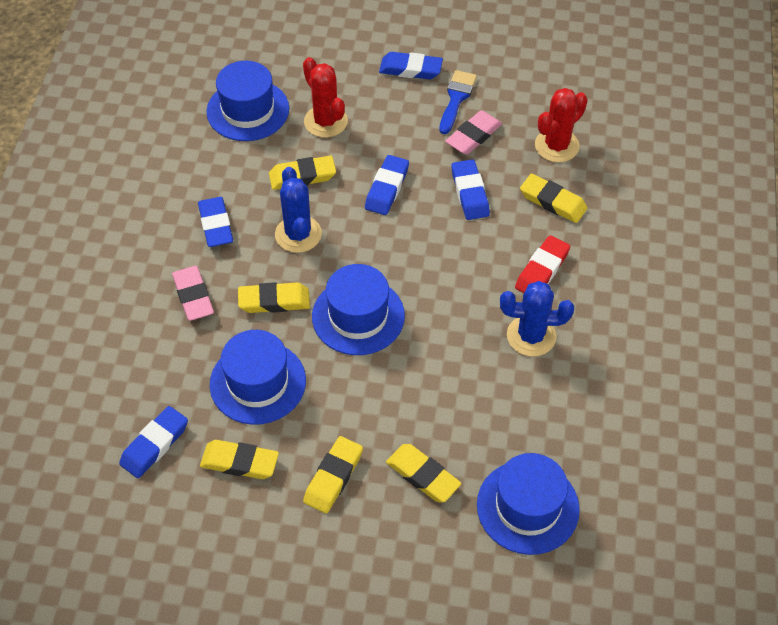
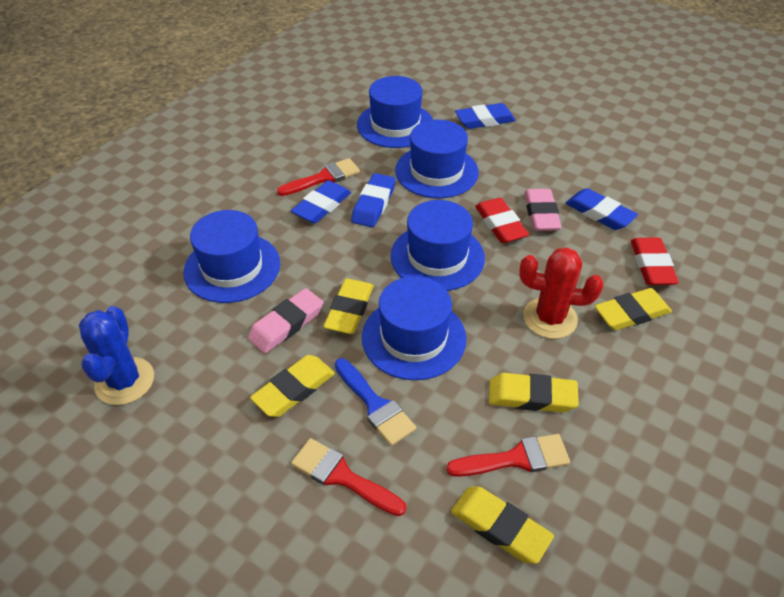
blue cactus: [275,167,322,253] [500,281,574,357] = 2 -> [79,306,154,405] = 1
blue eraser: [119,406,188,478] [198,197,233,247] [365,155,409,215] [379,52,443,79] [451,159,490,220] = 5 -> [291,180,351,223] [351,173,395,227] [455,103,516,129] [566,188,638,230] = 4
blue hat: [206,61,289,141] [210,330,306,425] [312,264,405,355] [477,453,580,555] = 4 -> [184,210,280,303] [357,76,433,148] [362,276,467,380] [390,200,485,291] [395,120,479,198] = 5
red brush: none = 0 -> [277,158,360,196] [291,438,406,516] [446,434,570,477] = 3
red cactus: [303,57,348,138] [535,88,588,162] = 2 -> [519,247,603,339] = 1
red eraser: [515,235,570,293] = 1 -> [475,198,529,243] [631,237,679,285] = 2
yellow eraser: [200,440,279,479] [238,282,310,313] [269,156,336,190] [303,436,363,514] [386,444,461,502] [520,174,587,223] = 6 -> [250,355,335,417] [323,278,374,334] [451,486,554,564] [489,373,579,413] [595,288,672,330] = 5

